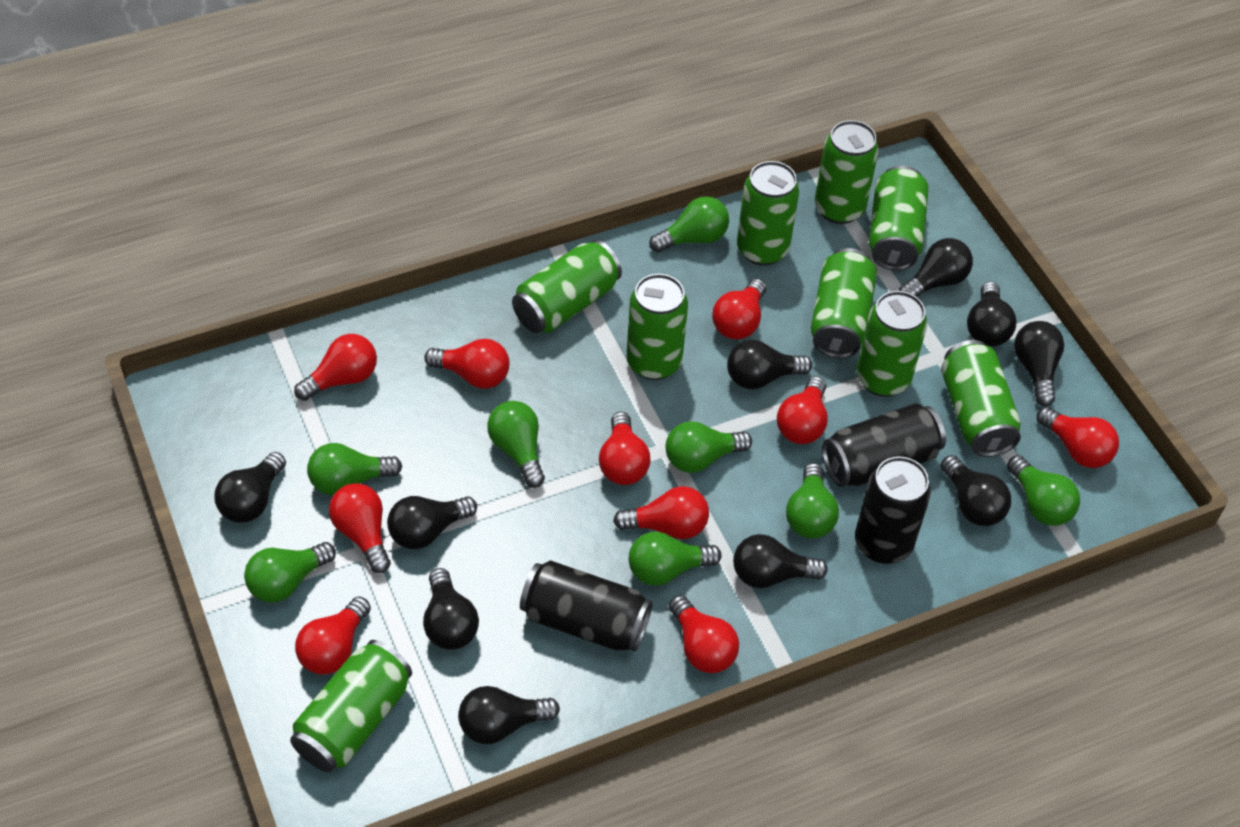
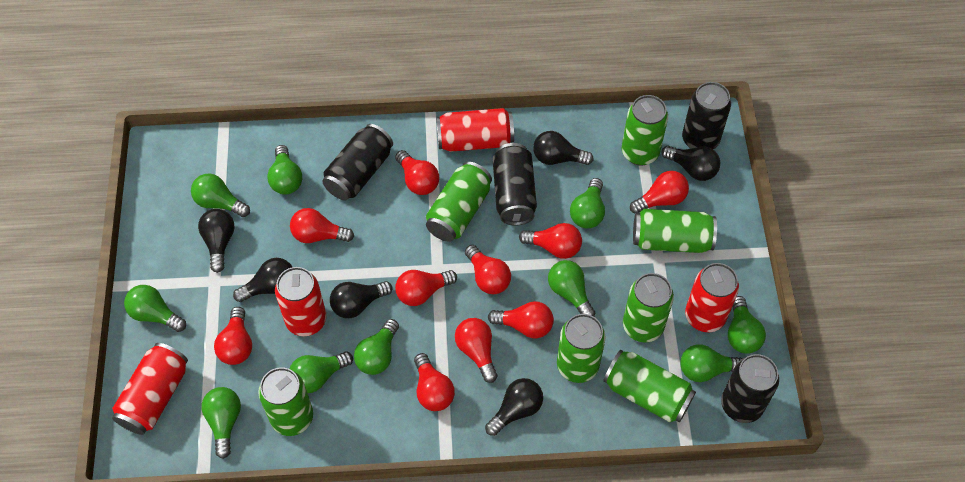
black can: [520,560,653,652] [822,403,946,487] [855,456,931,564] = 3 -> [322,124,393,201] [493,143,537,226] [682,82,731,149] [721,354,779,423] = 4
black light bulb: [214,452,286,523] [387,496,477,549] [423,568,479,650] [458,686,560,744] [727,340,812,389] [733,534,828,588] [899,238,973,297] [941,455,1011,526] [967,282,1016,347] [1014,321,1064,406] = 10 -> [198,209,235,273] [233,258,292,302] [330,281,393,318] [485,378,543,436] [533,131,594,165] [661,145,720,181] = 6
green can: [290,640,412,772] [512,240,622,333] [626,274,688,380] [737,161,799,266] [811,248,877,358] [815,120,879,224] [856,291,927,397] [869,166,929,271] [941,340,1021,457] = 9 -> [258,367,313,436] [426,162,492,242] [557,314,606,383] [603,350,696,422] [622,95,668,166] [623,273,674,342] [633,209,717,253] = 7
green light bulb: [244,542,336,603] [307,443,402,495] [487,401,545,488] [629,532,722,585] [649,196,729,252] [666,421,752,473] [786,463,839,539] [1007,455,1080,526] = 8 -> [124,285,186,332] [191,173,250,217] [201,387,241,459] [267,145,302,195] [290,352,353,393] [354,319,399,375] [548,260,595,317] [570,178,605,229] [680,344,743,382] [728,296,766,354] = 10
red can: none = 0 -> [112,343,188,435] [275,267,326,336] [436,108,514,152] [685,263,739,332] = 4

